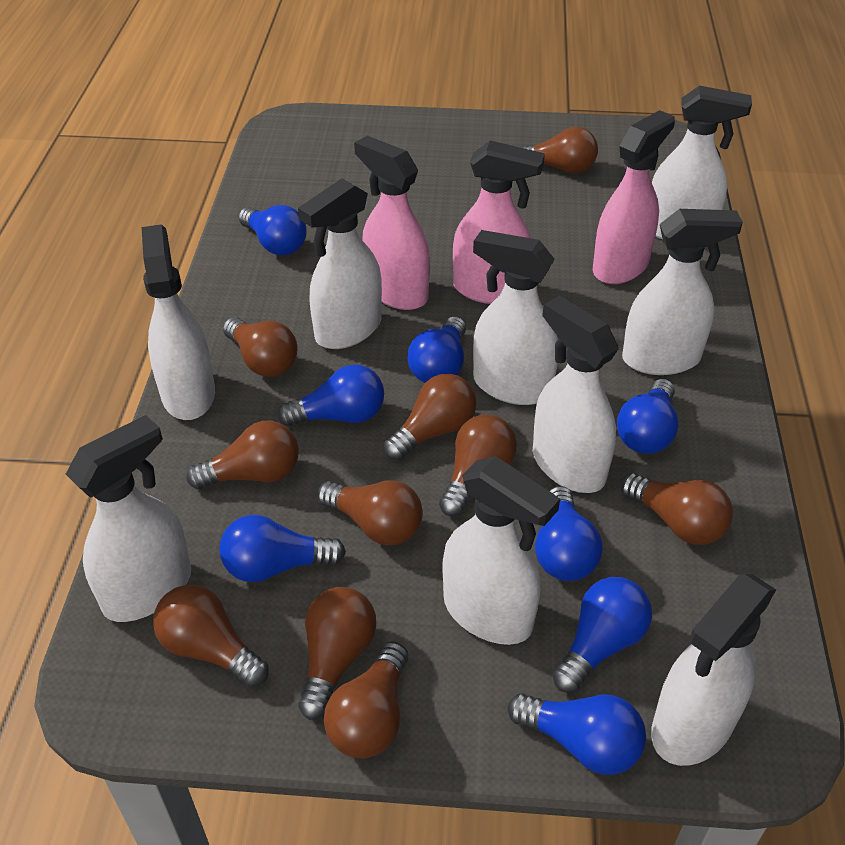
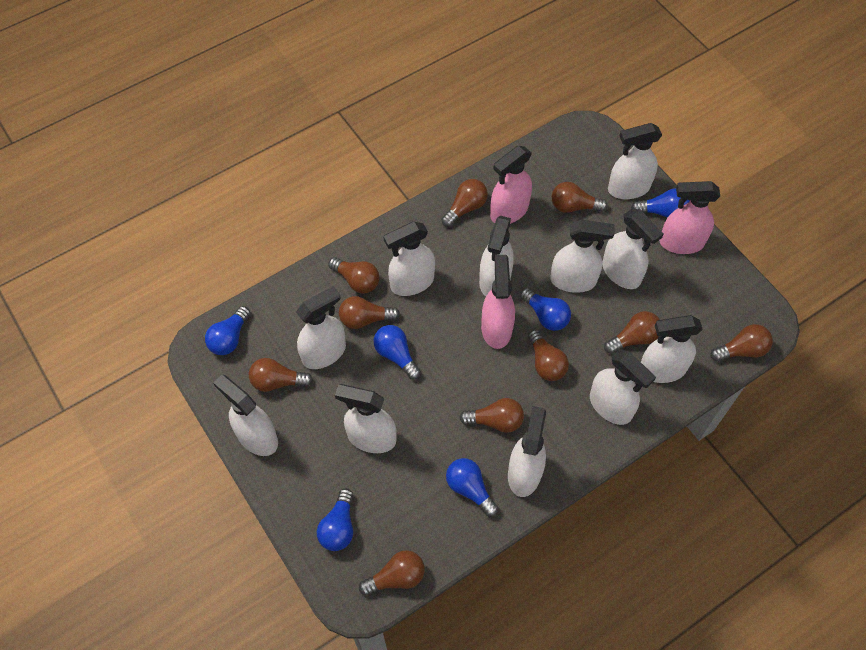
blue light bulb: [220,515,346,582] [238,205,307,256] [277,365,384,426] [408,317,466,383] [508,693,646,775] [535,486,603,581] [553,577,652,693] [617,379,678,454] = 8 -> [205,306,250,355] [317,488,354,551] [374,325,421,380] [446,458,498,517] [520,288,571,331] [631,189,690,218] = 6
white spray bottle: [66,415,191,622] [142,224,215,420] [298,178,382,349] [443,456,560,645] [473,230,558,405] [533,296,618,493] [622,209,743,375] [651,574,776,766] [652,85,752,239] = 9 -> [213,375,278,456] [296,286,346,369] [335,384,397,453] [383,221,435,296] [479,216,514,296] [508,406,546,497] [550,220,614,293] [590,349,656,425] [602,209,663,289] [608,123,662,199] [641,315,703,383] = 11

